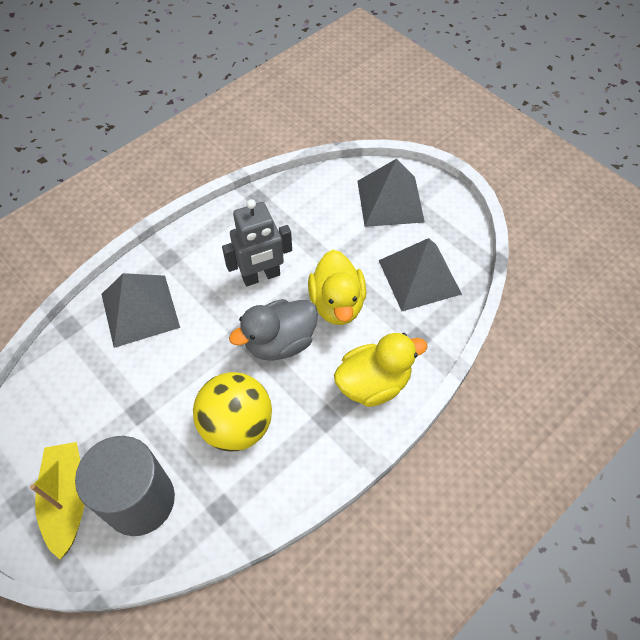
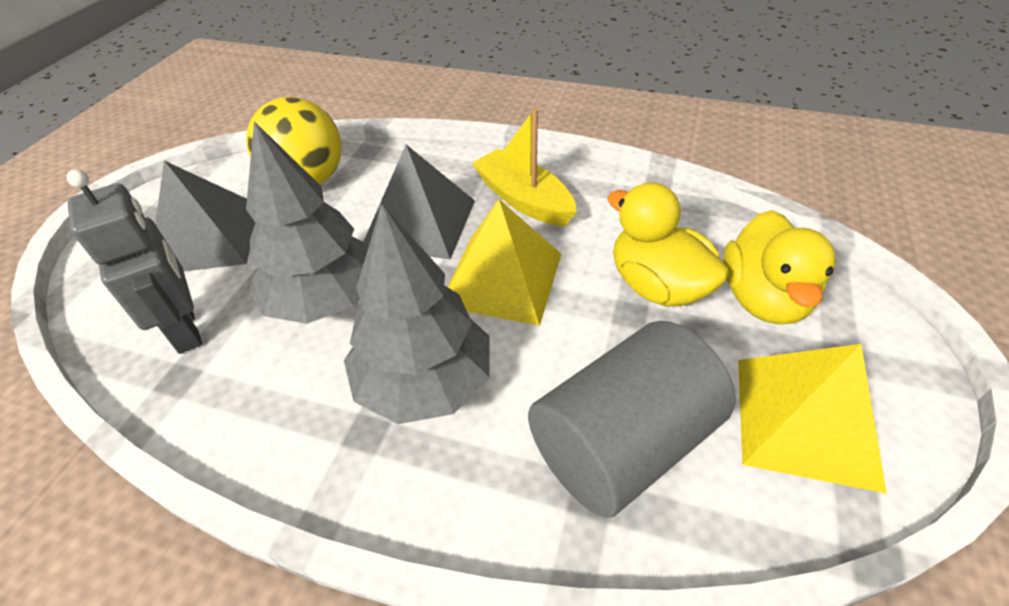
grey duck: [229,299,318,361] = 1 -> none = 0
grey pyramid: [101,273,180,348] [357,159,425,227] [378,238,462,311] = 3 -> [155,161,255,271] [363,145,475,259] = 2
grey tree: none = 0 -> [246,121,369,324] [344,204,490,424] = 2
yellow pyramid: none = 0 -> [448,199,561,326] [738,344,887,494] = 2

